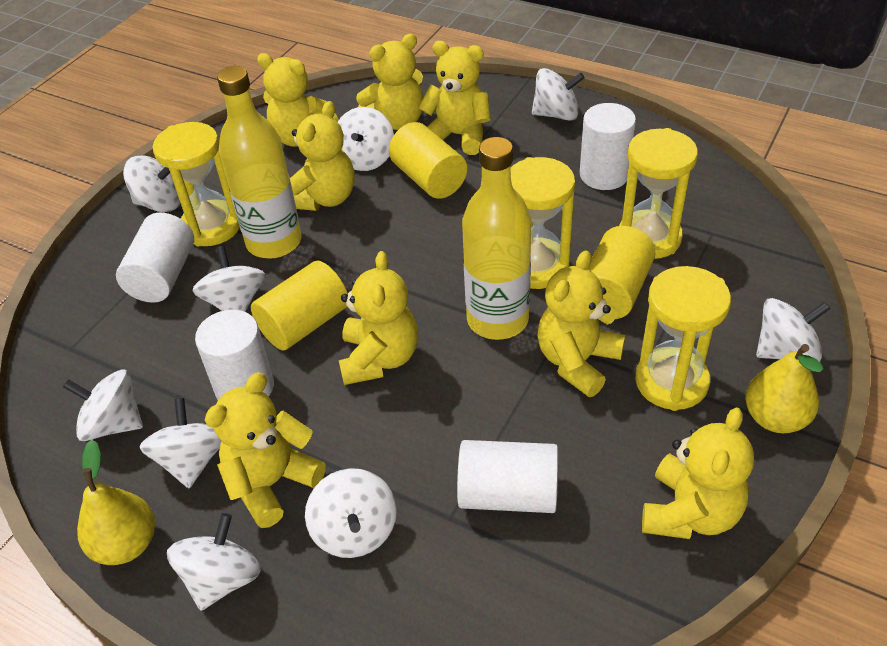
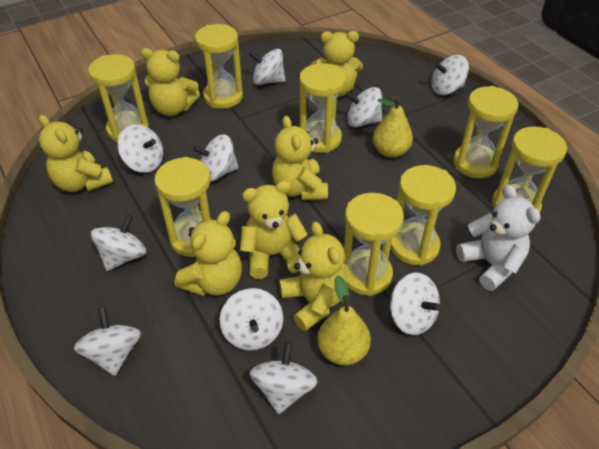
white cylinder: [116,212,194,303] [195,310,274,400] [457,440,558,513] [580,103,636,190] = 4 -> none = 0
white spinning top: [63,370,143,441] [123,156,180,212] [139,398,221,488] [167,513,261,611] [192,246,266,312] [305,468,397,558] [338,107,394,171] [532,68,585,121] [756,298,831,362] = 9 -> [74,307,141,376] [91,214,146,271] [117,124,163,173] [193,134,238,181] [220,288,283,351] [249,49,286,85] [250,342,318,414] [345,87,382,127] [390,273,441,335] [431,55,469,95] = 10
white teddy bear: none = 0 -> [456,185,540,291] = 1
yellow bottle: [217,66,302,259] [462,137,531,340] = 2 -> none = 0
yellow cylinder: [251,261,348,350] [389,122,467,199] [588,226,656,319] = 3 -> none = 0
yellow hourglass: [153,122,240,246] [511,157,575,289] [619,128,698,259] [635,266,731,411] = 4 -> [88,54,149,142] [154,157,212,257] [195,24,243,109] [299,63,346,153] [342,193,404,296] [390,165,456,266] [453,86,518,178] [492,126,567,213] = 8
yellow teddy bear: [205,372,326,528] [257,53,339,147] [290,101,355,211] [339,251,418,385] [356,34,423,130] [418,41,491,155] [537,251,626,397] [642,407,754,539] = 8 -> [39,115,113,192] [141,48,200,116] [174,211,242,296] [240,181,308,279] [272,116,328,200] [279,222,347,331] [311,31,363,97] = 7

